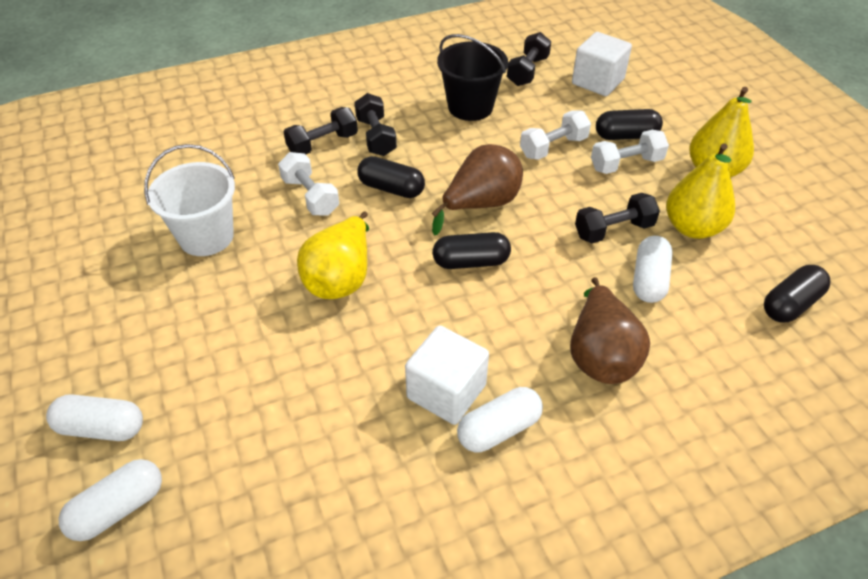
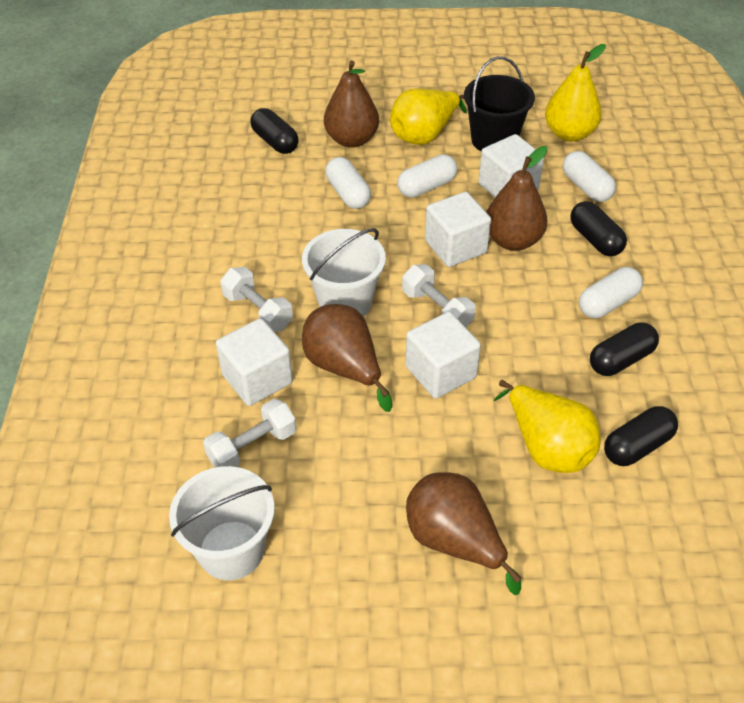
black dumbbell: [284,107,358,154] [355,93,397,156] [507,32,551,86] [575,193,660,243] = 4 -> none = 0
brown pear: [432,144,523,235] [570,277,650,384] = 2 -> [302,304,392,412] [324,60,379,148] [406,472,522,595] [486,146,547,251] = 4
white bucket: [144,144,235,256] = 1 -> [169,466,275,580] [302,228,386,317] = 2
white cube: [405,325,489,425] [572,32,632,96] = 2 -> [216,318,293,406] [405,312,481,399] [425,192,491,267] [478,134,544,197] = 4

